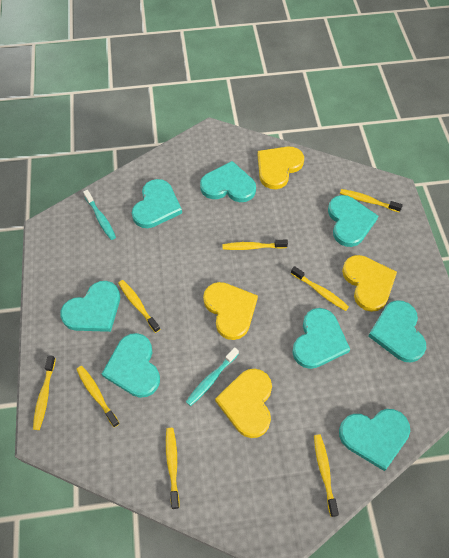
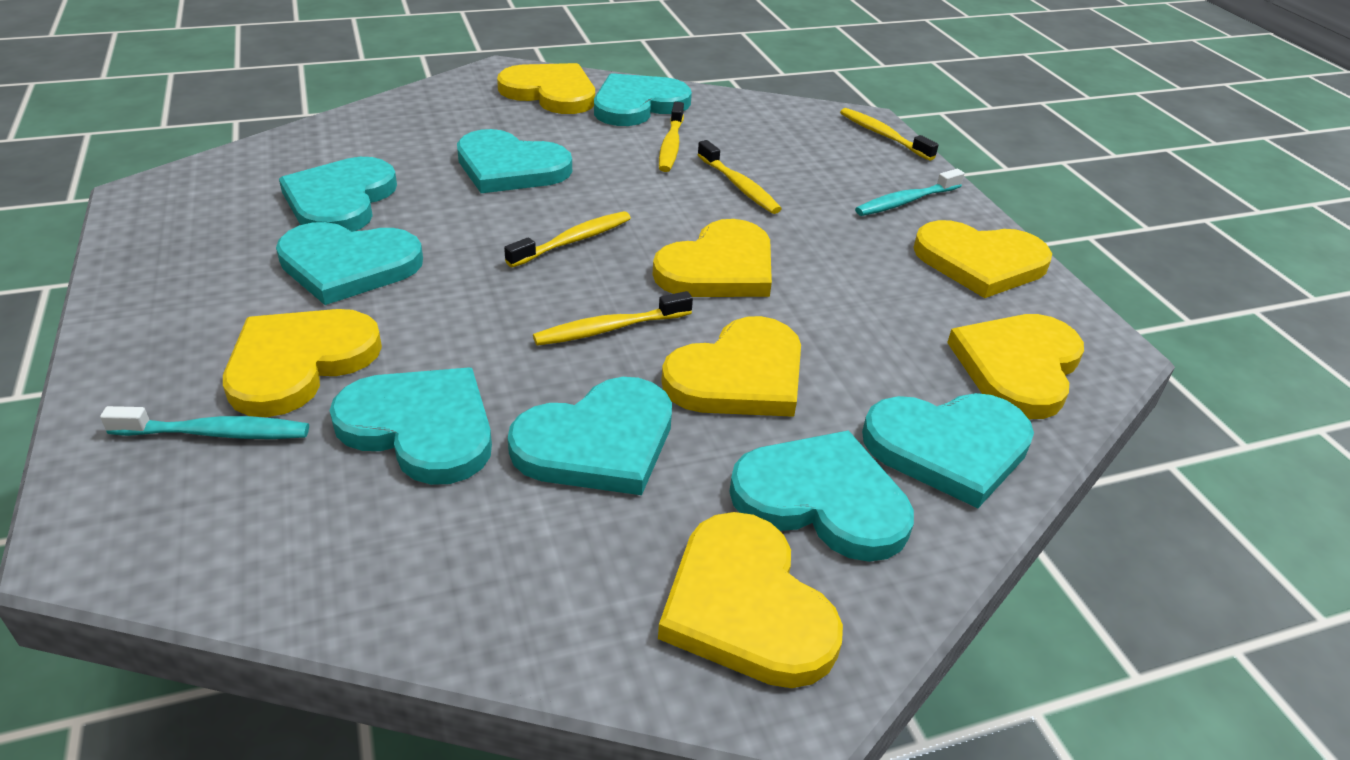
yellow heart: [203,282,258,340] [215,369,272,438] [258,147,304,189] [342,255,397,312] = 4 -> [223,309,382,417] [497,63,595,114] [653,219,772,297] [658,512,843,688] [661,316,801,417] [913,220,1052,298] [947,314,1084,419] = 7
yellow toothbrush: [33,355,56,430] [76,366,120,427] [118,280,160,333] [166,428,180,509] [222,240,288,250] [291,266,349,311] [314,434,339,517] [340,189,403,212] = 8 -> [504,211,631,267] [533,291,693,346] [659,102,684,172] [697,140,781,214] [840,108,939,161] = 5

